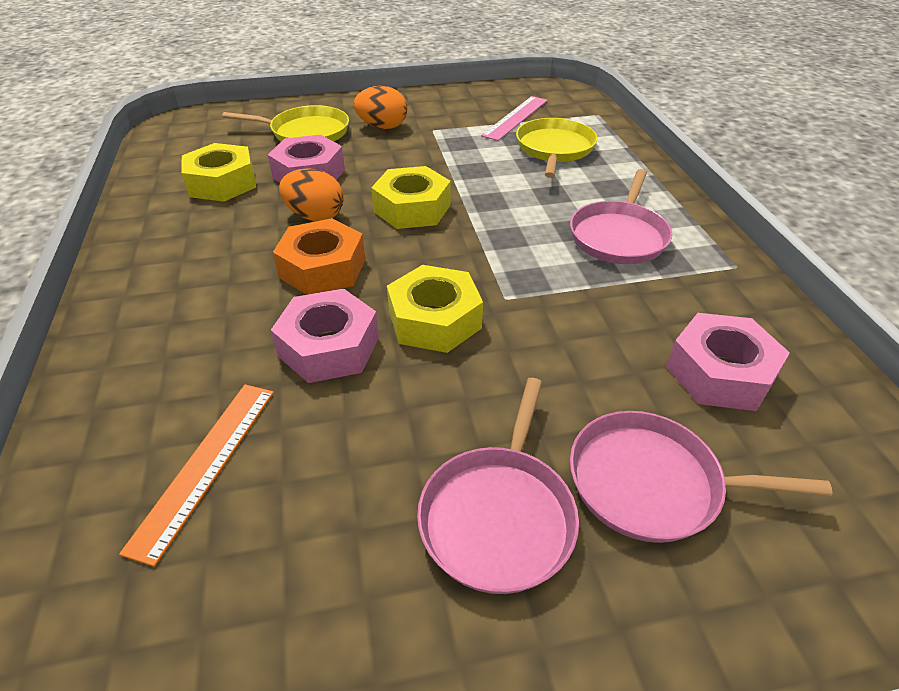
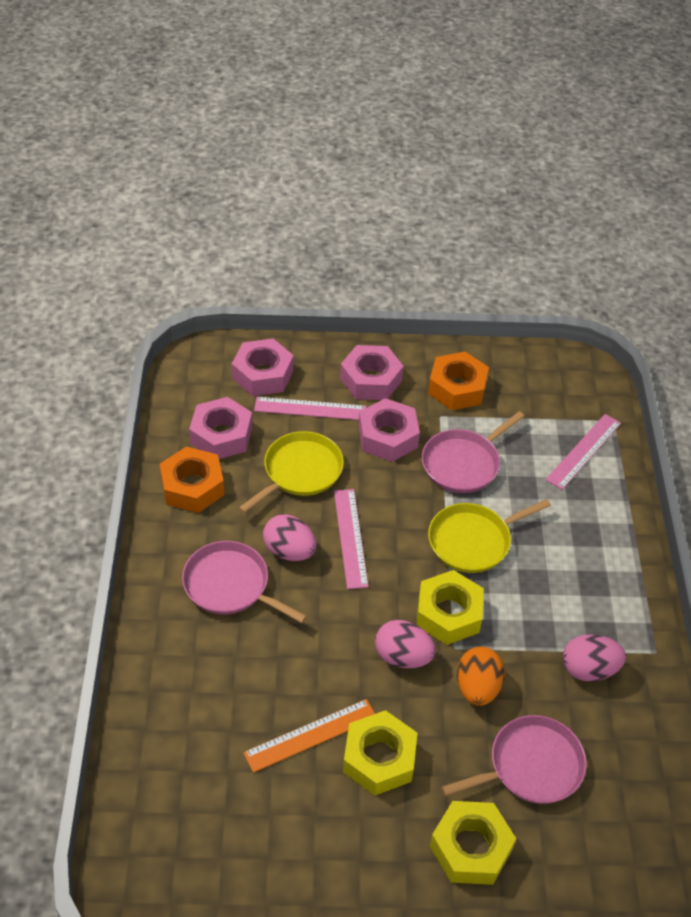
orange egg: [279,168,344,221] [354,86,407,129] = 2 -> [457,646,505,706] = 1
orange nut: [273,218,365,295] = 1 -> [160,447,225,513] [428,352,489,410] = 2
pink egg: none = 0 -> [263,514,317,561] [375,620,436,668] [563,634,626,682] = 3
pink nut: [268,135,345,183] [271,289,379,383] [666,313,790,411] = 3 -> [189,397,253,459] [232,339,294,396] [340,345,404,400] [358,398,420,462] = 4
pink ruler: [481,96,548,141] = 1 -> [254,397,367,420] [334,489,369,589] [546,414,621,490] = 3

